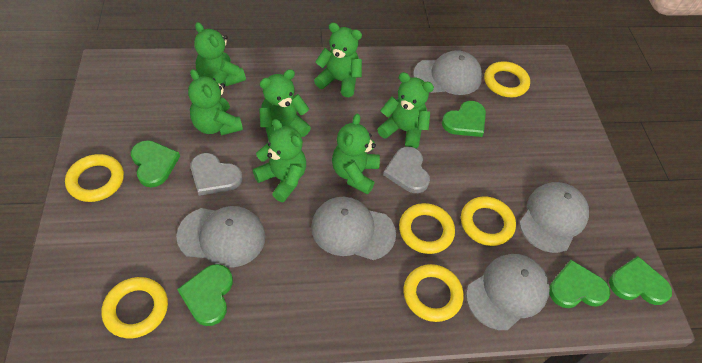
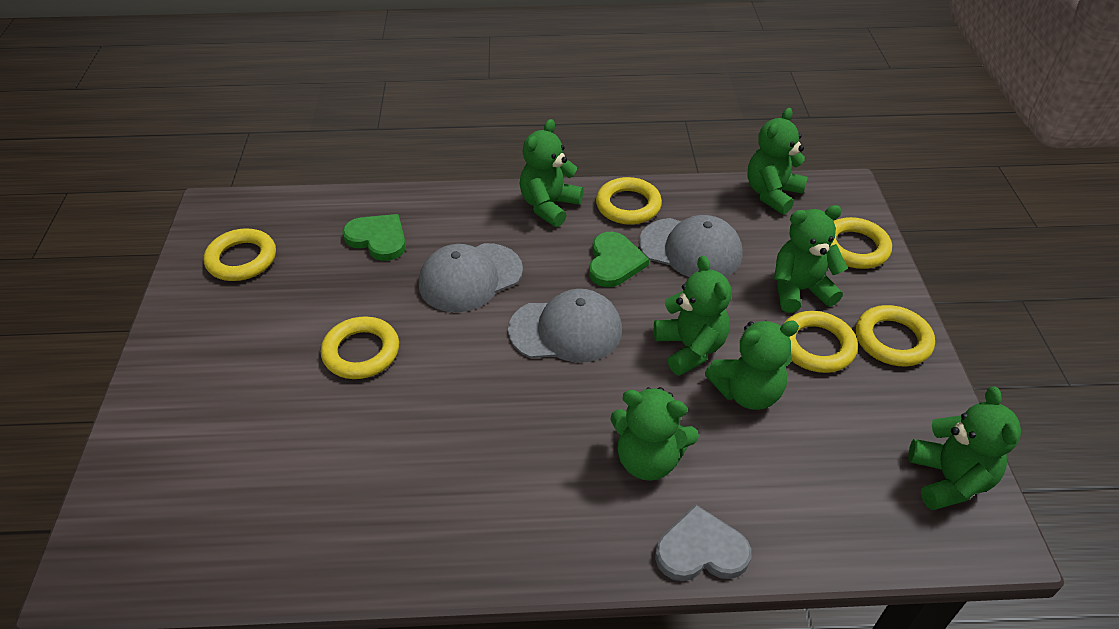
green heart: [131,140,180,187] [177,264,233,326] [442,101,486,137] [549,260,611,308] [609,256,672,305] = 5 -> [342,214,406,261] [589,232,649,287] = 2
grey cap: [176,206,265,268] [311,197,396,260] [413,50,482,95] [466,254,550,330] [519,182,589,253] = 5 -> [419,243,523,312] [508,289,622,363] [639,215,743,277] = 3
grey heart: [190,153,242,196] [383,147,430,193] = 2 -> [655,504,751,581] = 1

